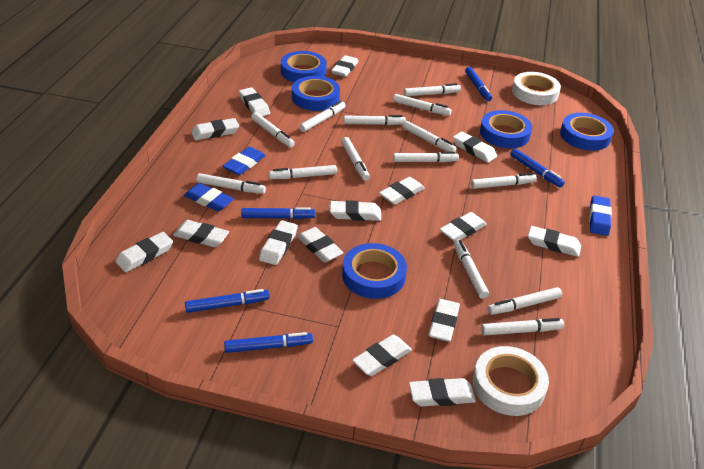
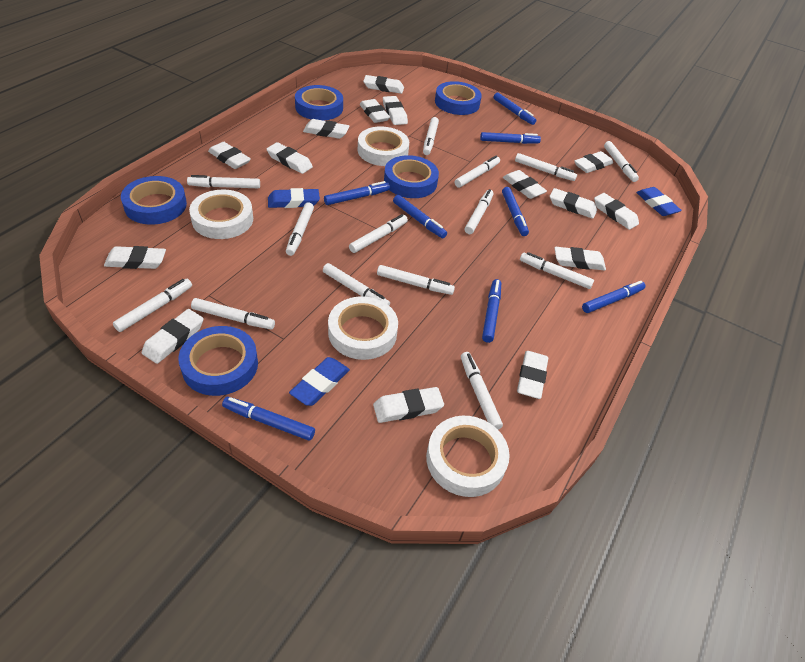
blue marker: [185,289,270,313] [224,332,313,353] [241,207,315,219] [465,67,492,101] [510,149,565,188] = 5 -> [222,397,315,441] [324,181,390,205] [393,195,447,238] [480,132,541,144] [482,279,501,343] [494,92,536,125] [502,187,529,236] [582,281,646,313] = 8
white tape: [472,346,549,416] [512,72,561,105] = 2 -> [189,190,253,239] [328,296,398,360] [358,127,409,166] [426,416,510,497] = 4

